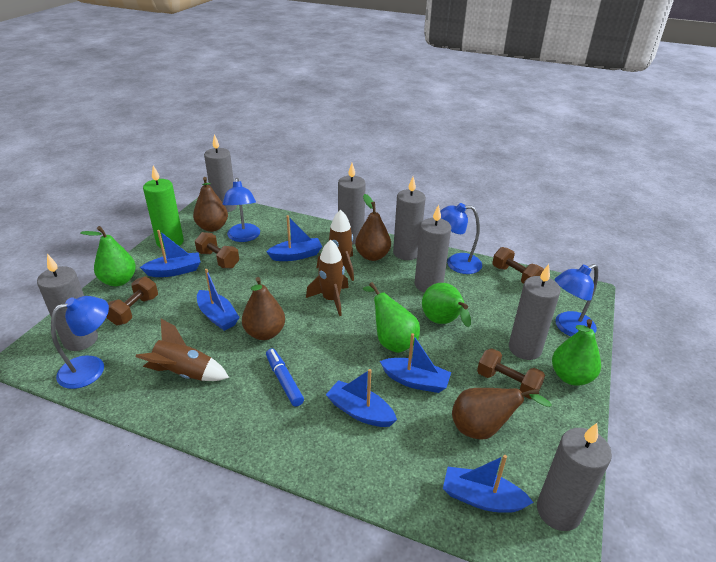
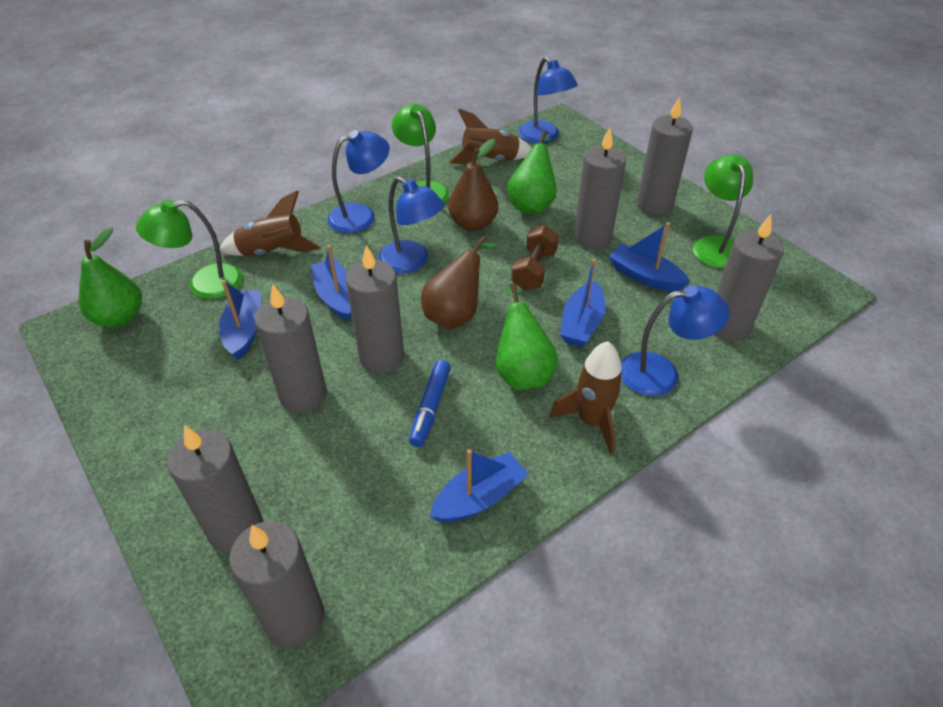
blue boat: [140,230,200,277] [197,269,240,331] [266,215,322,261] [326,369,397,427] [380,333,451,393] [443,455,534,513] = 6 -> [219,280,261,360] [311,245,352,321] [430,449,529,522] [560,259,606,347] [609,222,690,292] = 5
brown dumbbell: [106,276,158,325] [195,232,239,268] [477,348,545,399] [492,247,544,284] = 4 -> [511,225,559,290] = 1
brown pear: [193,177,228,232] [242,277,285,340] [355,194,391,261] [452,388,552,439] = 4 -> [421,236,498,329] [448,139,498,231] = 2
green candle: [143,165,184,249] = 1 -> none = 0
green lamp: none = 0 -> [136,199,243,299] [392,104,449,203] [693,154,753,269] = 3
green pear: [80,226,136,286] [363,282,420,353] [422,283,471,327] [552,319,601,386] = 4 -> [79,227,142,328] [496,283,558,390] [507,130,557,214] = 3

